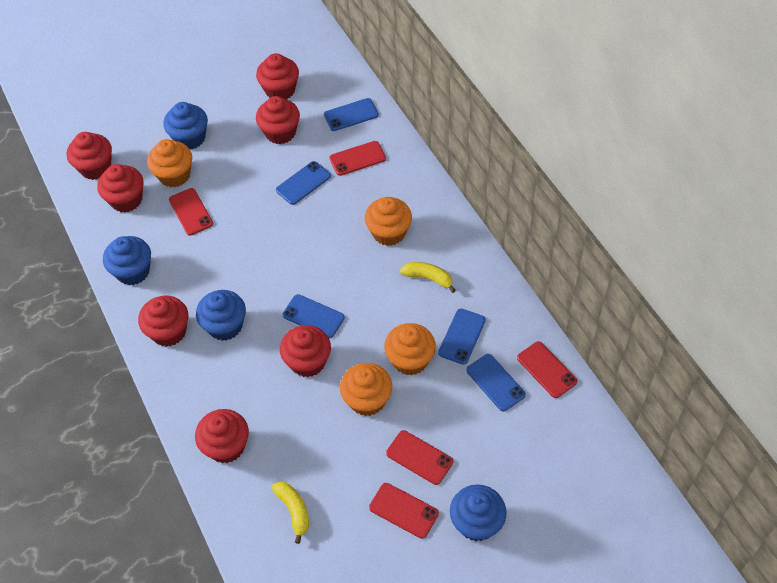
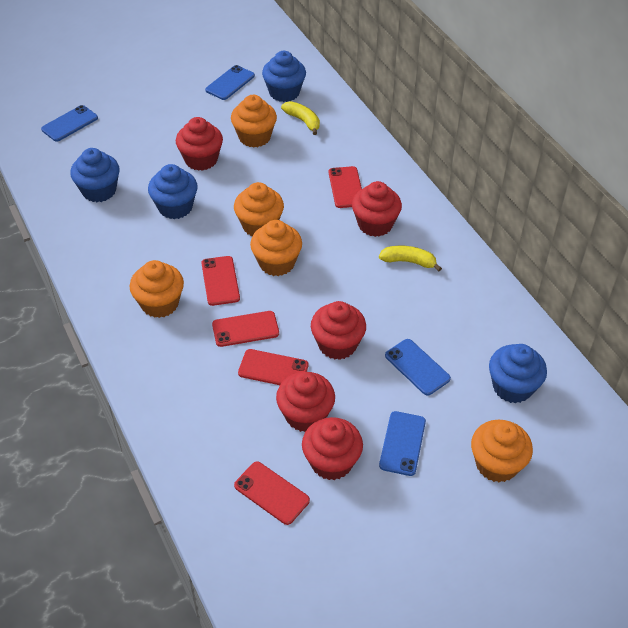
blue phone: [276,161,331,205] [283,294,345,338] [324,98,379,131] [438,309,486,365] [466,354,526,411] = 5 -> [41,105,98,142] [205,65,255,100] [379,411,426,476] [385,339,451,396] = 4
orange cupcake: [147,139,192,188] [340,363,392,416] [365,197,412,246] [384,323,436,375] = 4 -> [130,260,184,318] [231,95,277,148] [234,182,284,236] [250,220,302,276] [471,420,533,483] = 5
red cupcake: [67,132,112,180] [97,164,143,213] [138,296,188,347] [195,409,249,463] [256,53,299,100] [256,96,300,144] [280,325,331,377] = 7 -> [176,117,223,171] [276,372,335,432] [302,417,363,480] [311,301,366,360] [352,181,402,237] = 5

